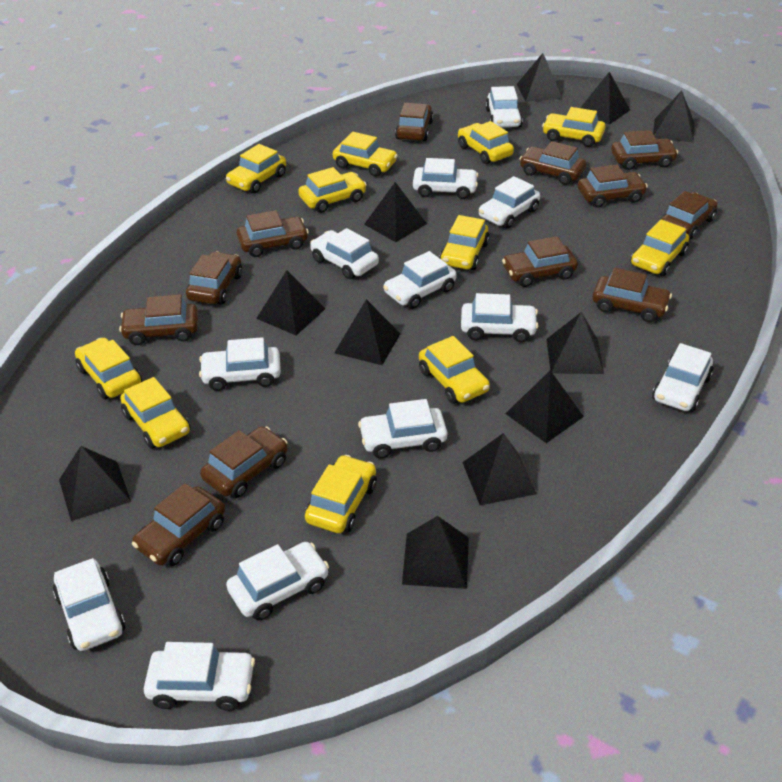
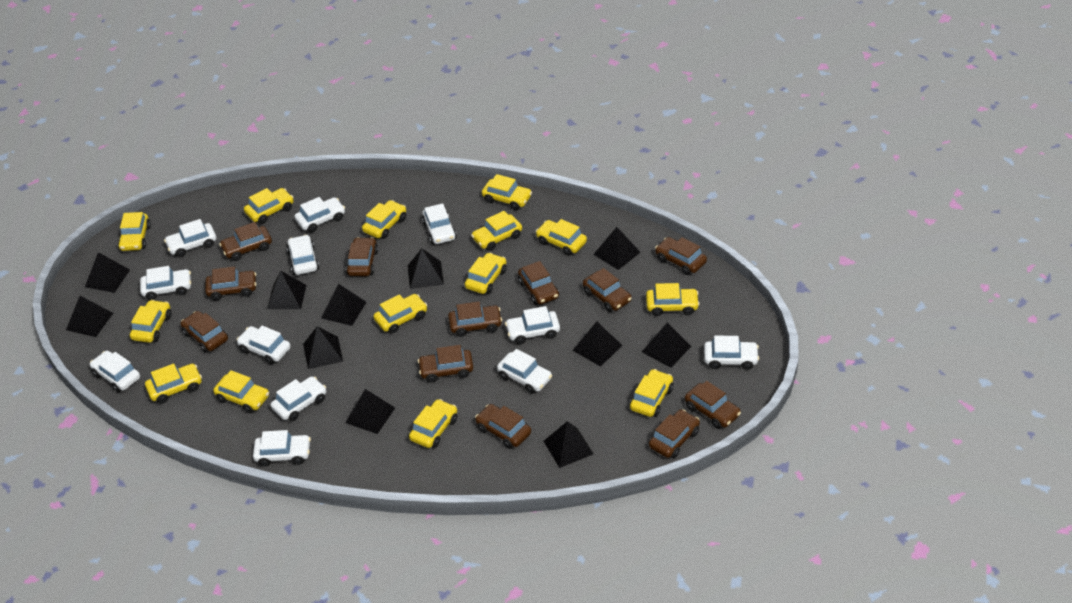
yellow car: [75,338,142,399] [120,377,190,449] [226,144,286,193] [298,167,367,213] [305,455,377,533] [333,132,398,177] [419,336,490,404] [439,215,490,270] [458,121,514,164] [542,107,606,147] [630,219,689,276] = 11 -> [118,212,151,251] [130,300,171,343] [145,364,202,404] [213,370,269,413] [244,188,294,224] [362,200,406,239] [373,294,427,334] [409,399,457,448] [465,253,507,294] [471,211,522,251] [482,174,532,210] [536,219,587,256] [630,369,673,417] [646,283,700,316] = 14

